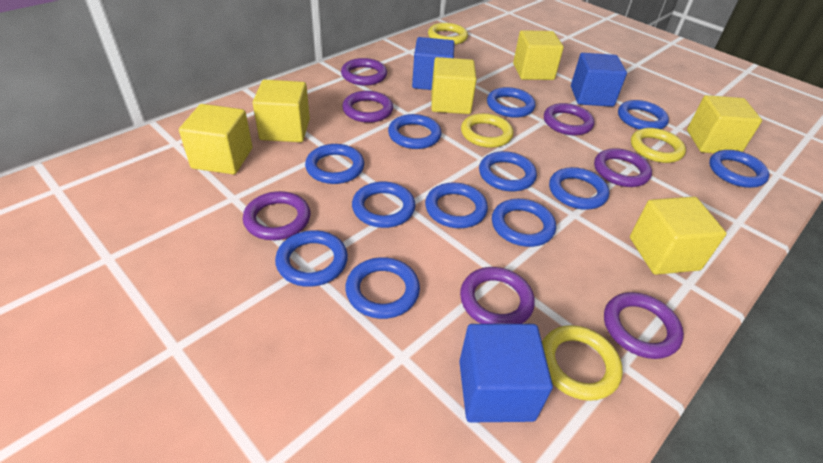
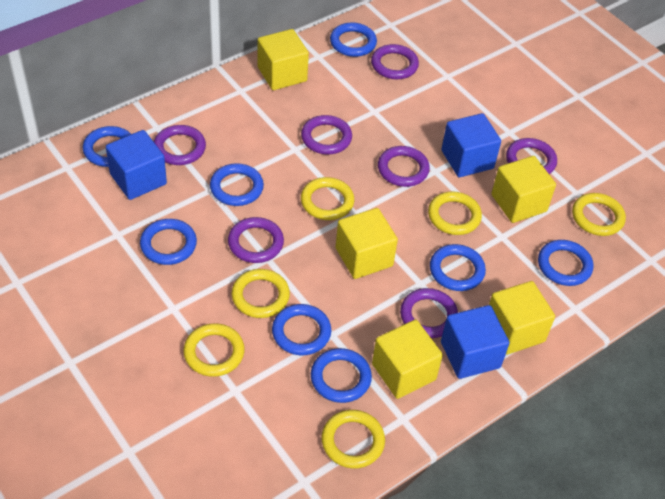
blue ring: [275,230,348,287] [305,144,364,184] [345,257,420,319] [352,182,415,228] [388,114,441,149] [425,183,488,228] [479,151,537,191] [487,87,535,118] [492,199,556,247] [549,167,609,210] [618,100,669,130] [709,150,770,188] = 12 -> [83,126,131,167] [140,219,197,265] [210,163,264,206] [272,304,331,356] [311,348,372,403] [330,23,377,57] [430,244,486,291] [538,240,593,286] = 8
yellow cube: [179,104,253,174] [253,80,310,142] [431,57,477,114] [513,30,564,80] [630,197,727,275] [687,95,762,153] = 6 -> [258,29,309,90] [336,208,398,279] [372,320,443,399] [489,281,555,355] [491,156,556,223] = 5
yellow ring: [428,23,468,45] [461,113,513,148] [542,325,623,401] [631,128,686,163] = 4 -> [183,323,245,377] [232,269,290,318] [301,177,354,220] [321,410,385,468] [428,191,482,235] [572,193,626,236] = 6

